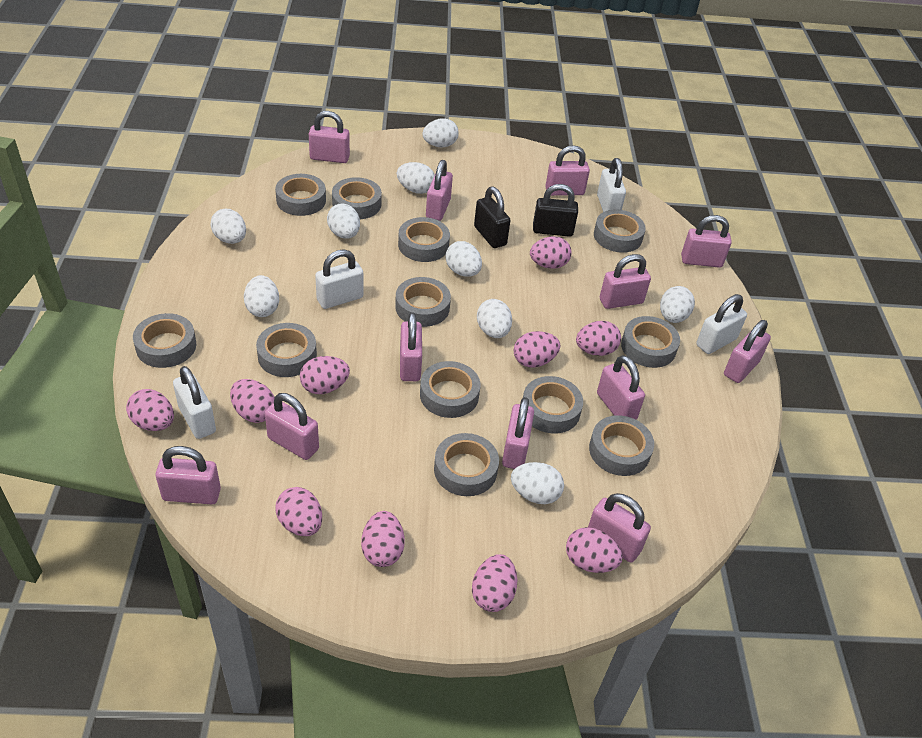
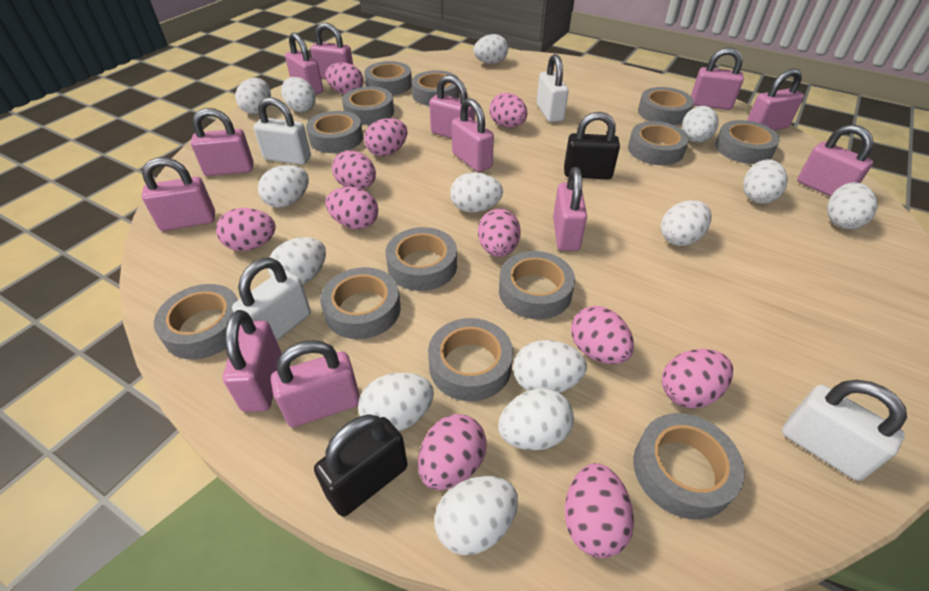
grey tape: [133,313,196,368] [256,323,317,377] [275,174,326,216] [332,177,382,219] [395,277,451,327] [398,217,450,262] [420,361,481,418] [434,433,499,496] [523,376,583,433] [589,415,654,476] [594,209,646,253] [621,316,680,368] = 12 -> [154,284,238,359] [306,111,363,153] [320,267,401,339] [342,86,394,125] [364,61,412,95] [385,227,457,291] [411,70,460,106] [428,318,513,401] [499,251,575,320] [628,121,689,165] [633,413,745,520] [638,87,694,125] [715,120,780,164] = 13
pink egg: [126,389,174,431] [230,379,274,423] [275,487,322,536] [300,356,350,394] [361,511,405,567] [472,554,517,612] [514,331,560,367] [530,237,572,269] [566,527,623,573] [576,321,621,356] = 10 -> [216,208,276,251] [325,62,363,94] [325,187,378,229] [332,150,376,189] [364,118,407,156] [418,414,487,490] [478,209,521,257] [489,93,527,128] [565,463,634,558] [571,306,634,364] [662,349,733,408] = 11
white egg: [211,209,246,244] [244,275,279,317] [327,204,360,239] [397,162,435,194] [422,118,459,148] [445,241,482,277] [477,299,512,338] [511,462,564,504] [660,286,695,323] = 9 -> [235,78,271,114] [258,165,309,208] [268,237,326,285] [281,77,316,112] [358,373,434,431] [434,476,518,555] [450,172,503,213] [474,34,508,64] [498,388,574,450] [513,340,587,393] [661,200,712,246] [682,106,719,143] [743,159,788,204] [827,182,878,229] = 14

